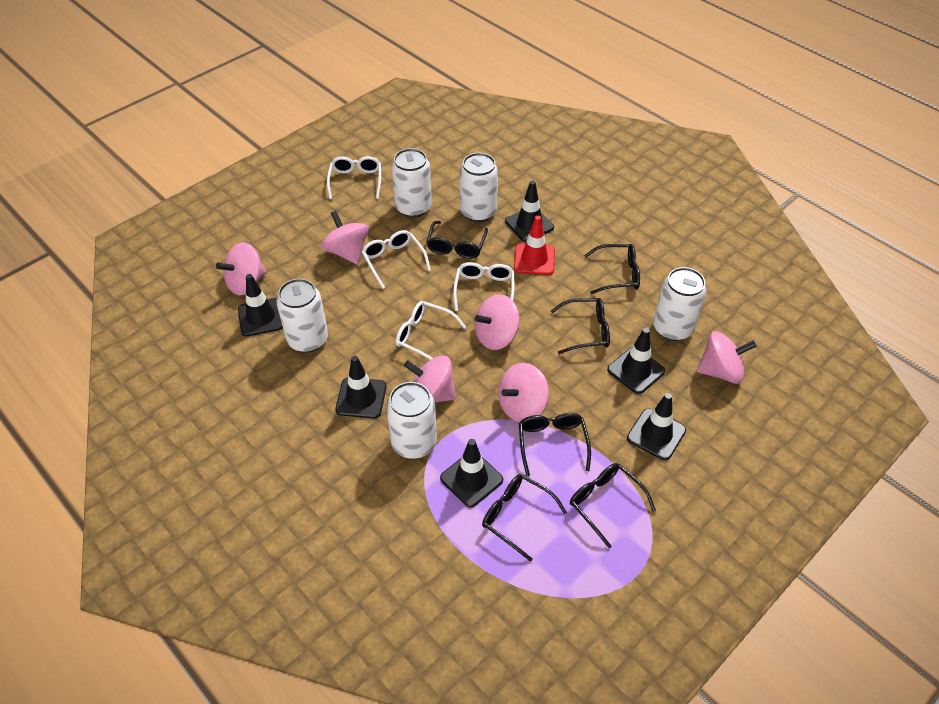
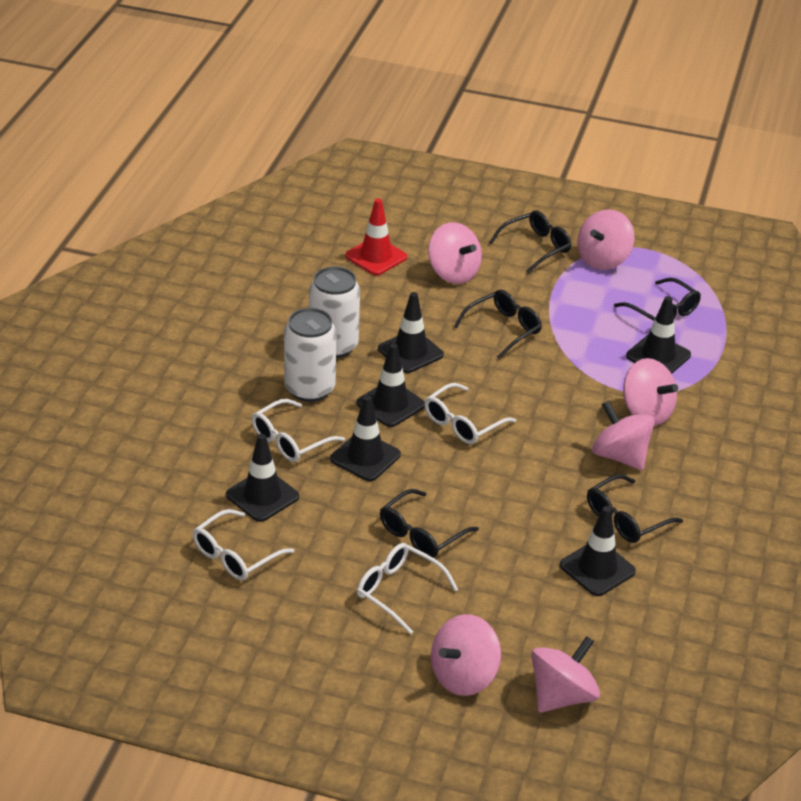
black glasses: [427,221,488,259] [482,474,567,562] [519,413,591,476] [551,298,610,354] [570,463,656,548] [584,244,640,294] = 6 -> [380,489,479,558] [454,290,542,359] [489,210,571,273] [587,474,683,543] [614,278,701,321] = 5
white can: [277,279,328,353] [386,382,437,459] [392,148,432,218] [460,153,498,222] [653,267,706,341] = 5 -> [284,308,337,402] [309,266,360,358] = 2

